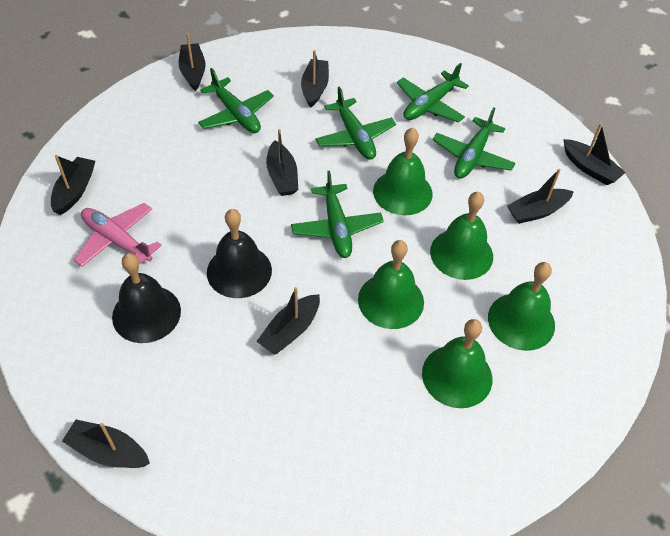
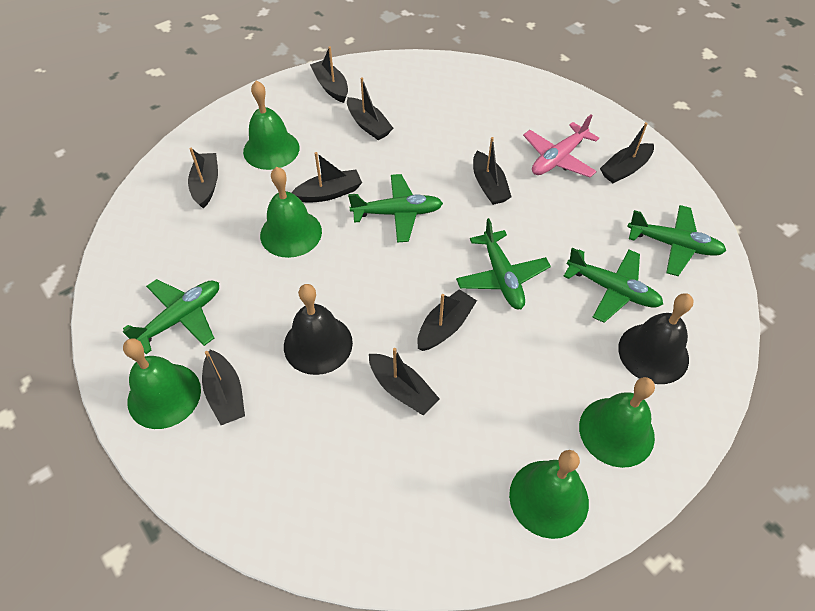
black boat: [51,155,95,215] [62,420,150,468] [179,33,205,91] [256,287,320,355] [266,129,298,196] [301,50,329,108] [507,169,574,224] [563,123,626,185] = 8 -> [188,148,218,208] [202,349,245,425] [292,152,362,203] [310,46,348,103] [347,77,393,140] [369,348,440,415] [417,289,477,351] [473,137,511,205] [600,122,654,183] = 9

